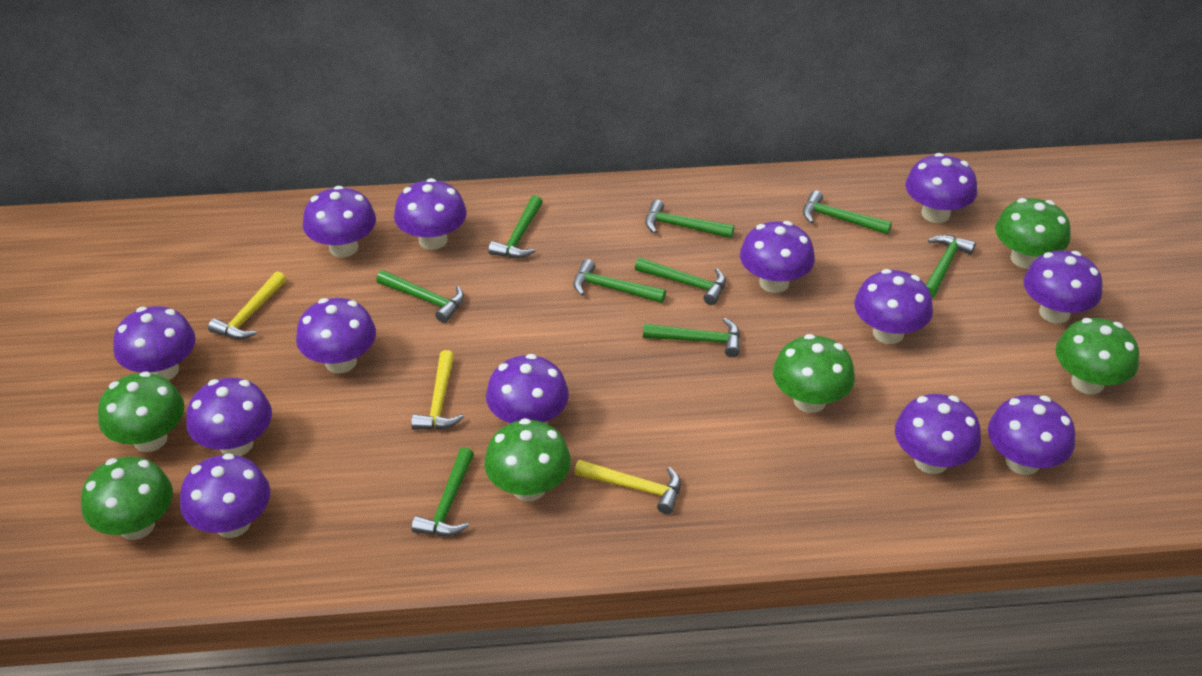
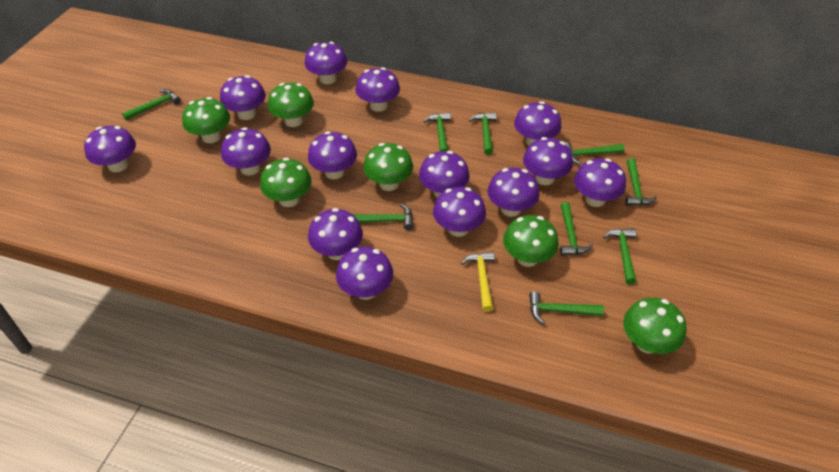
purple mushroom: [113,306,196,380] [180,453,270,538] [186,378,272,456] [296,298,376,373] [303,186,376,257] [394,178,467,250] [486,354,569,423] [740,221,815,293] [854,269,933,344] [895,394,981,474] [905,153,977,223] [988,395,1075,475] [1023,250,1103,324] = 13 -> [84,126,136,172] [220,75,266,120] [221,127,271,175] [305,42,347,84] [308,131,357,179] [308,208,363,260] [336,247,393,300] [355,67,400,112] [419,151,470,198] [433,187,486,237] [488,168,539,217] [514,101,562,145] [523,137,573,185] [574,158,626,207] = 14
yellow hammer: [208,271,286,339] [411,350,464,430] [574,459,681,514] = 3 -> [461,251,495,312] = 1

